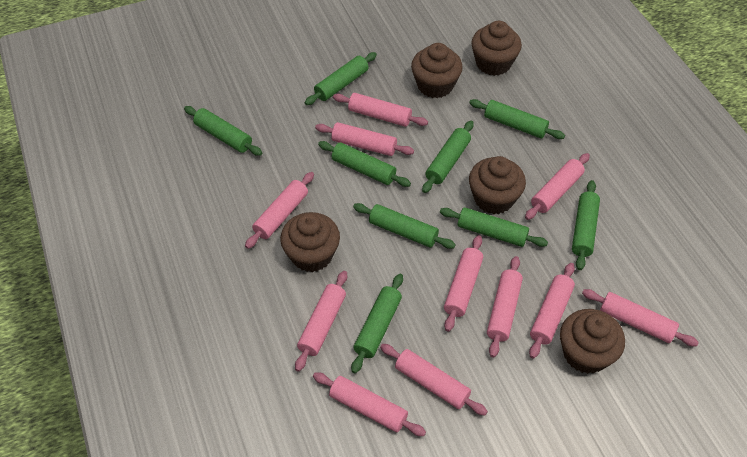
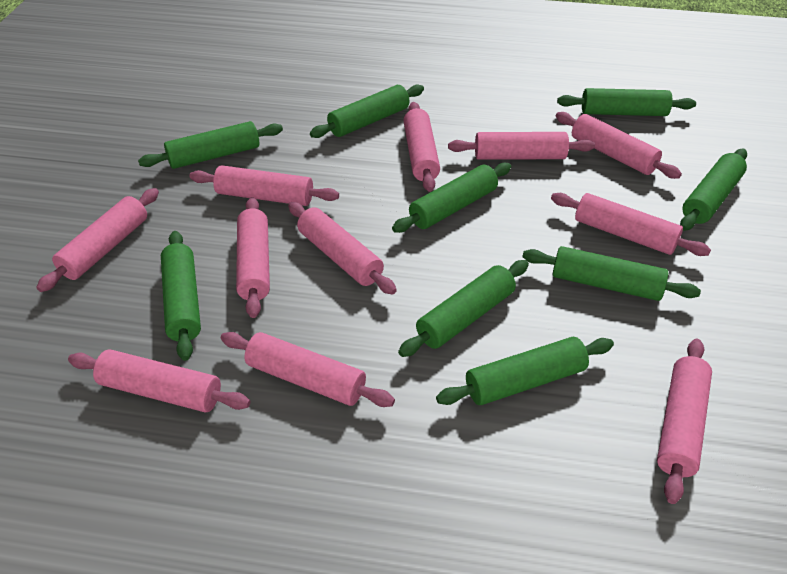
brown cupcake: [280,212,340,272] [411,43,463,98] [469,156,526,214] [471,21,522,76] [560,309,625,374] = 5 -> none = 0

